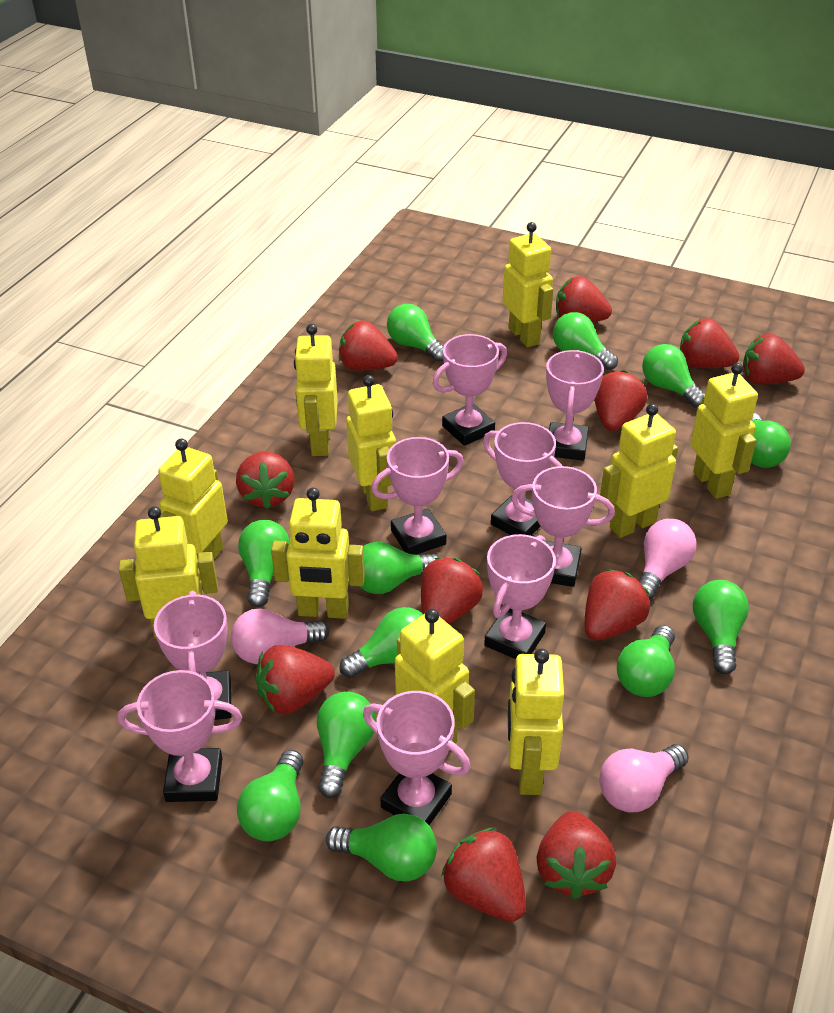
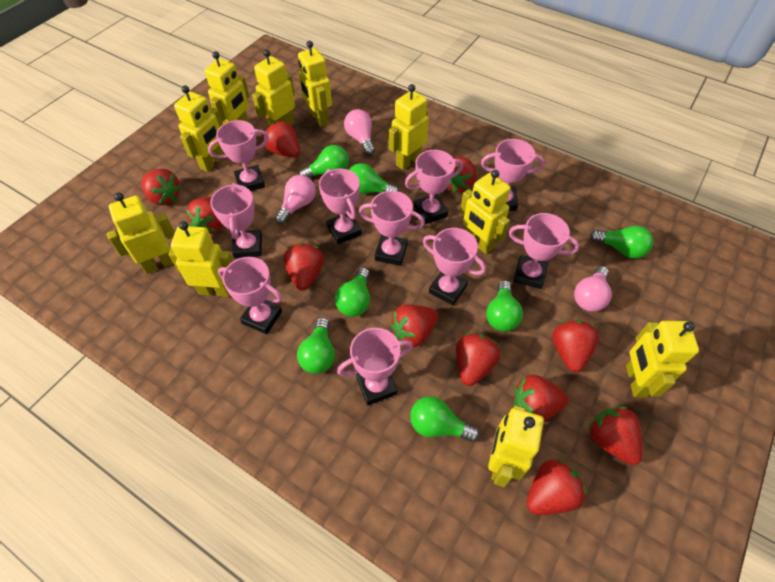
green light bulb: [237,750,303,841] [238,520,289,607] [317,692,376,798] [326,813,437,881] [340,607,423,678] [360,542,439,594] [387,304,444,362] [553,312,618,370] [617,625,675,697] [642,344,705,408] [693,580,749,674] [750,413,791,468] = 12 -> [297,317,335,374] [299,145,349,178] [335,267,370,317] [349,163,399,194] [410,396,480,442] [486,280,523,332] [590,226,654,259] = 7
pink trophy: [118,670,242,802] [154,591,232,720] [363,691,471,825] [371,437,464,555] [432,334,507,446] [483,422,562,536] [484,534,556,659] [511,466,615,587] [546,350,604,461] = 9 -> [208,120,269,191] [210,183,262,258] [218,257,282,334] [319,169,362,244] [337,328,413,405] [359,191,425,266] [405,150,463,224] [423,228,486,306] [481,139,545,211] [509,213,579,289] = 10

